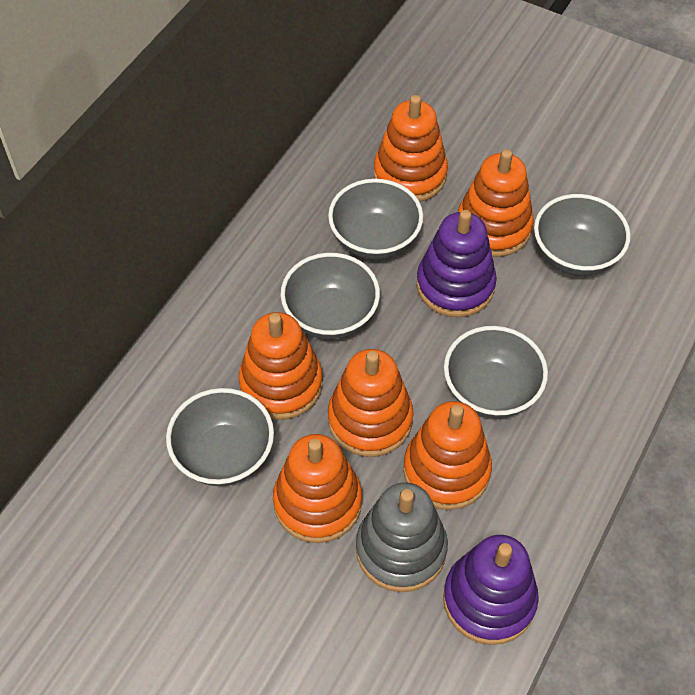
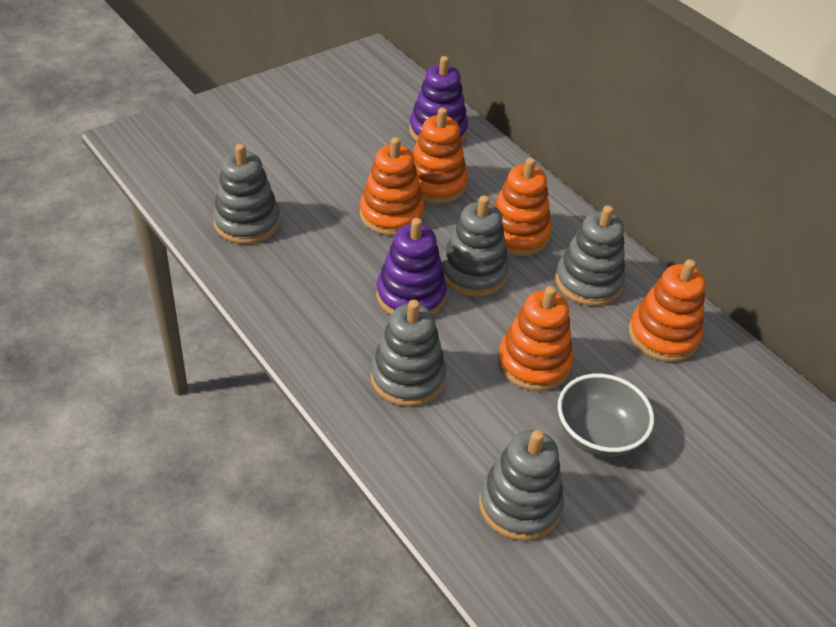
grey bowl: [166,388,274,486] [280,253,380,339] [328,179,423,260] [444,326,548,418] [534,194,631,276] = 5 -> [558,374,654,457] = 1
grey stacking toy: [356,482,448,592] = 1 -> [213,144,280,244] [370,300,446,407] [441,195,509,297] [479,430,564,541] [555,205,625,306] = 5
orange stacking toy: [239,312,323,420] [273,434,362,543] [328,349,413,457] [374,95,448,202] [403,401,492,510] [458,149,534,257] = 6 -> [360,137,424,236] [412,108,468,204] [493,158,552,256] [498,286,573,391] [629,259,706,362] = 5

